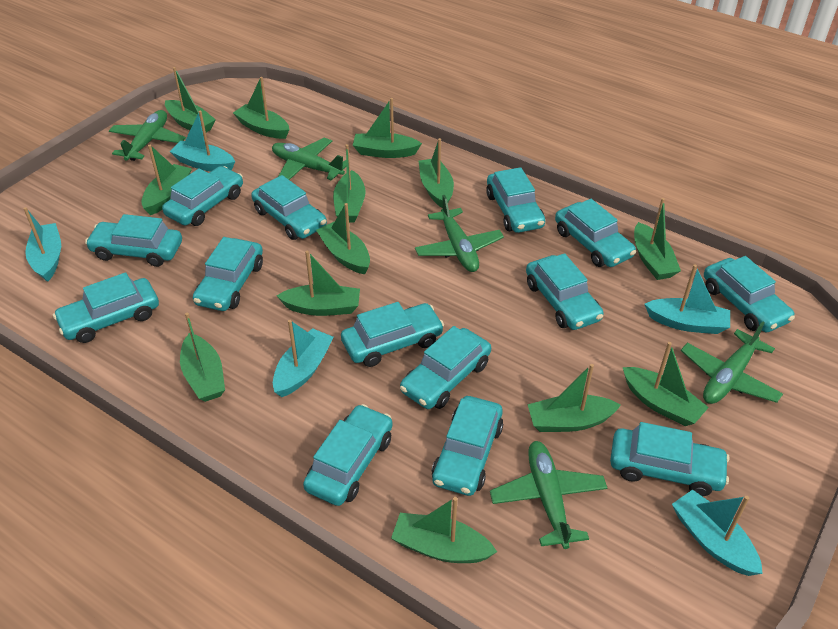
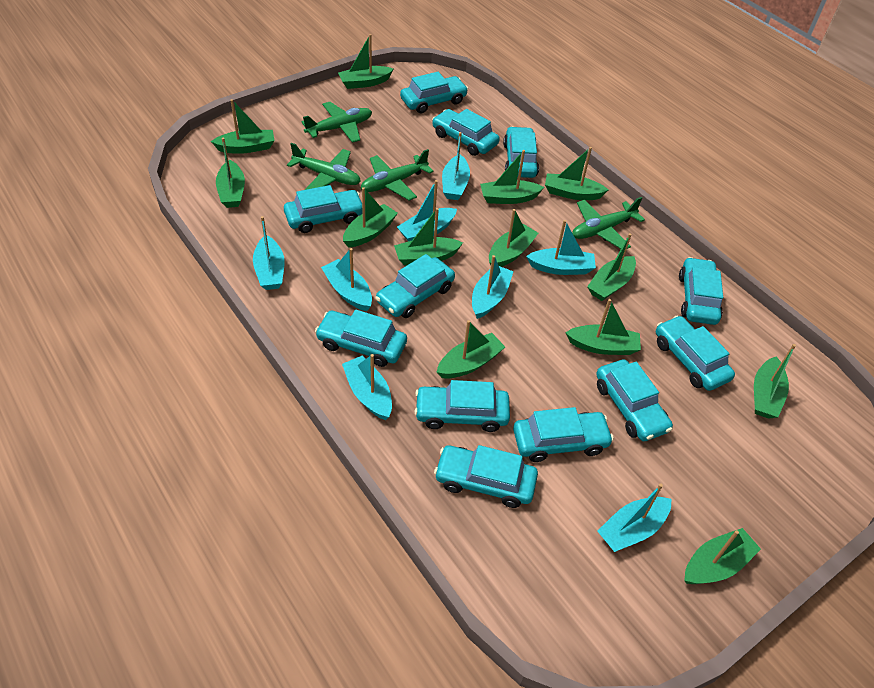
green plane: [109,110,186,161] [272,137,346,181] [415,195,504,272] [490,441,607,549] [681,321,783,404] = 5 -> [287,143,361,190] [301,102,372,143] [361,149,433,201] [572,197,645,249] = 4
turquoise boat: [23,207,61,282] [169,111,235,172] [273,320,334,397] [645,265,730,334] [672,490,763,576] = 5 -> [253,216,285,290] [321,248,372,311] [342,354,392,420] [397,180,457,241] [442,132,470,200] [472,255,514,319] [526,220,596,275] [597,484,672,552] = 8
turquoise car: [53,272,159,343] [85,214,182,267] [162,166,243,226] [193,237,263,311] [251,175,327,240] [303,404,393,506] [341,302,444,367] [400,326,491,409] [432,396,503,496] [486,167,545,233] [526,253,604,330] [555,199,636,267] [610,422,730,496] [704,256,795,332] = 14 -> [284,185,363,233] [315,309,407,367] [375,254,455,318] [400,72,468,113] [414,380,510,432] [432,109,500,156] [434,445,538,508] [503,127,539,178] [513,407,614,462] [596,359,673,441] [656,315,735,391] [679,257,723,325] = 12

